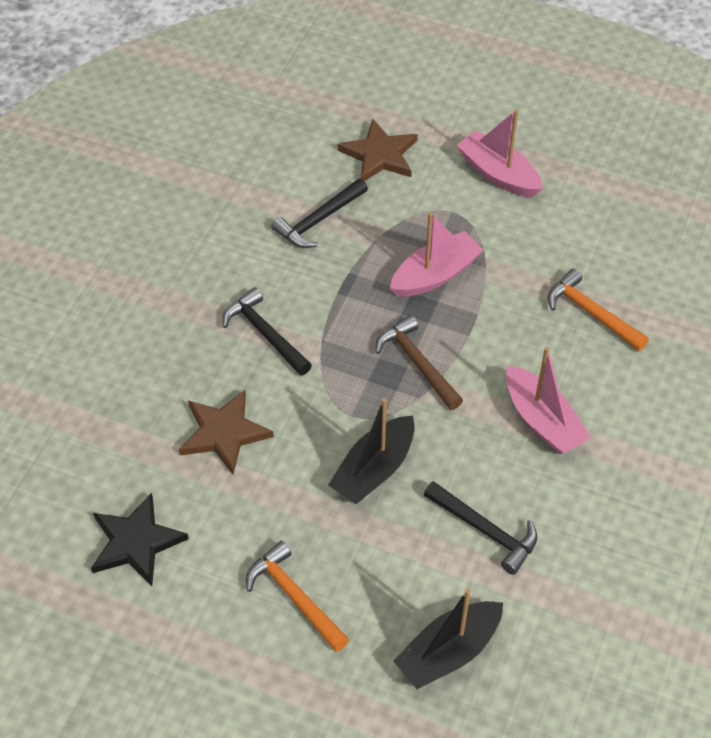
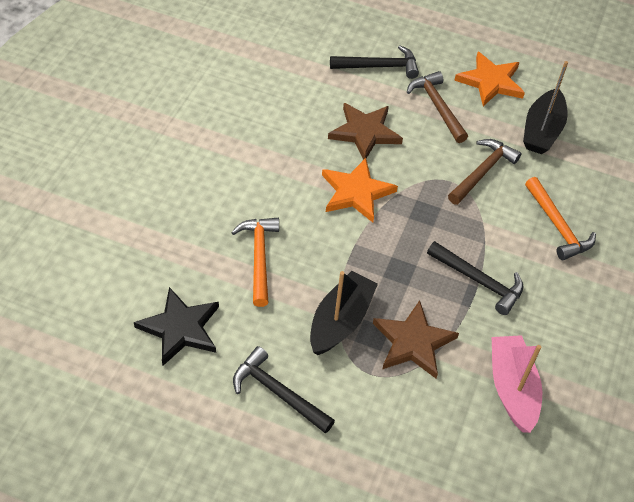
brown hammer: [376,315,463,410] = 1 -> [407,71,468,143] [448,139,521,205] = 2
orange star: none = 0 -> [322,158,398,223] [454,52,525,106] = 2
pink boat: [390,212,484,297] [457,110,543,198] [506,347,591,454] = 3 -> [492,335,543,433] = 1

